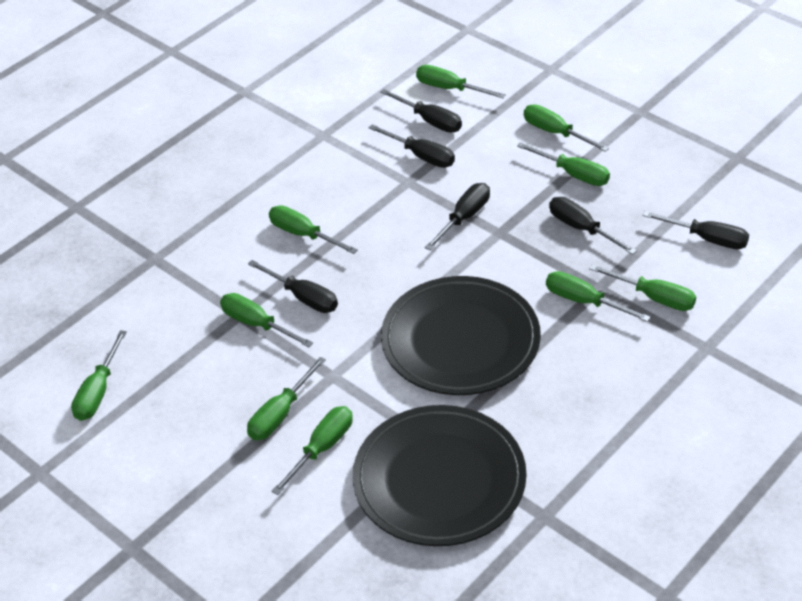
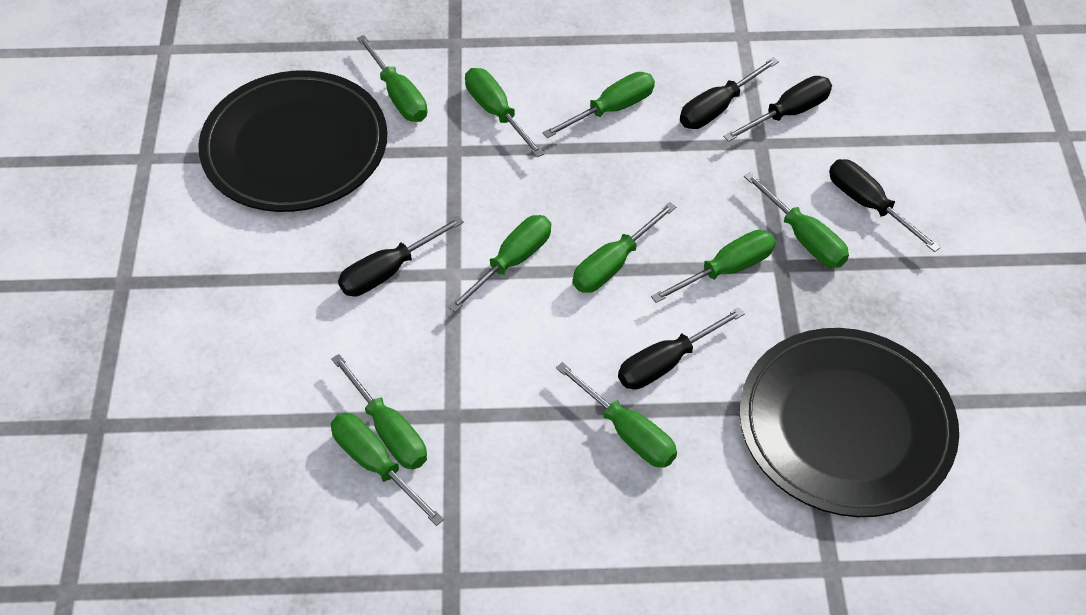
black screwdriver: [248,260,338,313] [369,124,455,168] [380,89,462,133] [425,183,490,250] [549,197,637,255] [642,211,749,249] = 6 -> [338,216,464,296] [618,307,745,390] [680,57,779,129] [723,76,832,142] [829,159,941,252] = 5

